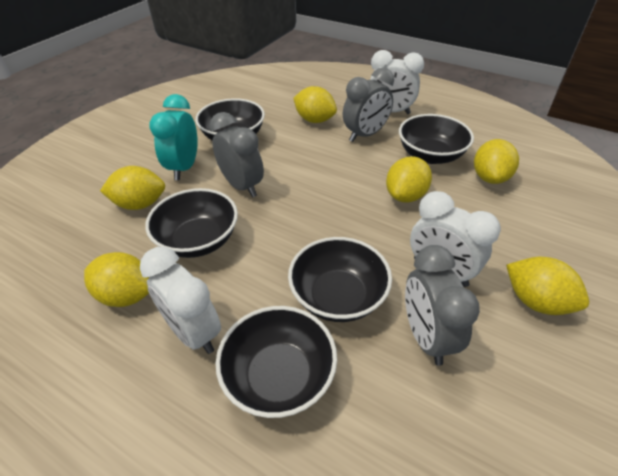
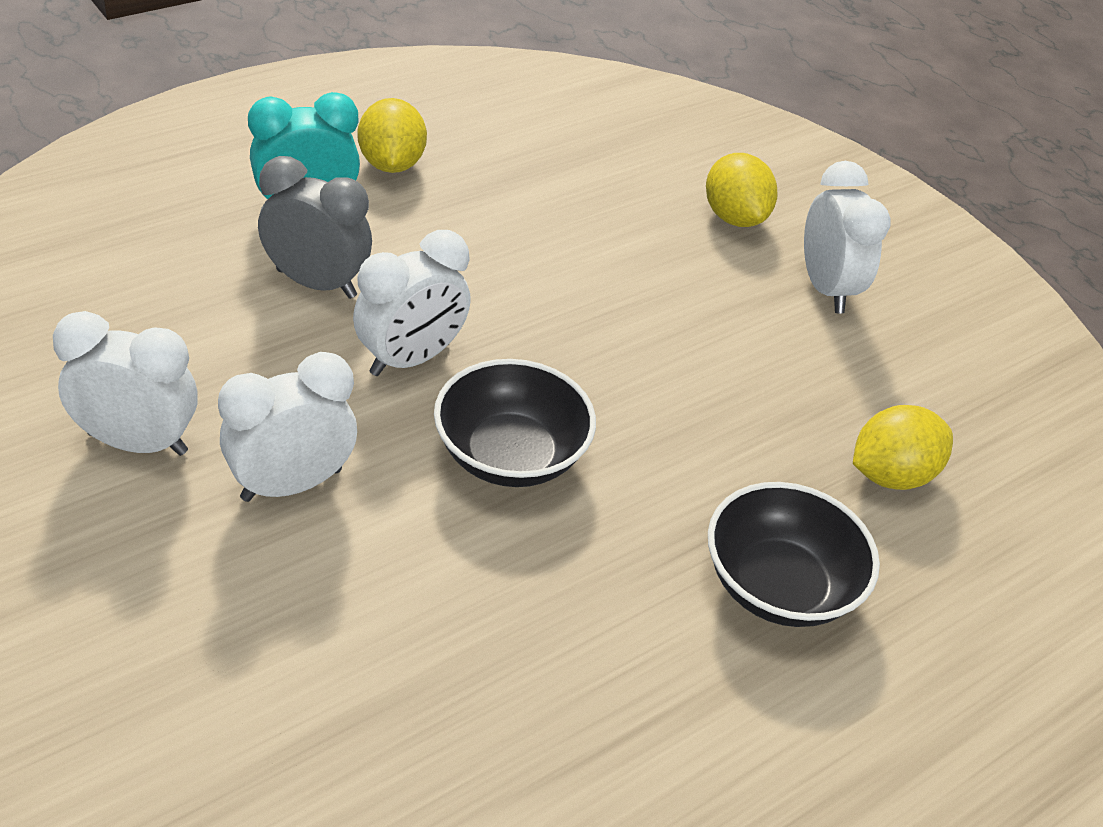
black bowl: [145,188,238,258] [195,98,265,141] [216,306,337,418] [288,237,392,322] [399,114,474,164] = 5 -> [434,359,596,487] [708,482,880,627] = 2
grey clock: [210,112,264,197] [343,68,394,142] [405,245,480,366] = 3 -> [258,156,372,299] = 1
white clock: [140,247,221,354] [370,50,424,114] [410,191,501,287] = 3 -> [53,311,197,456] [218,352,357,502] [353,230,471,376] [804,161,891,313] = 4
yellow lemon: [84,252,149,307] [100,166,165,210] [293,86,337,123] [386,156,432,202] [474,139,519,184] [506,257,589,315] = 6 -> [358,98,427,173] [706,153,777,227] [853,405,953,490] = 3

